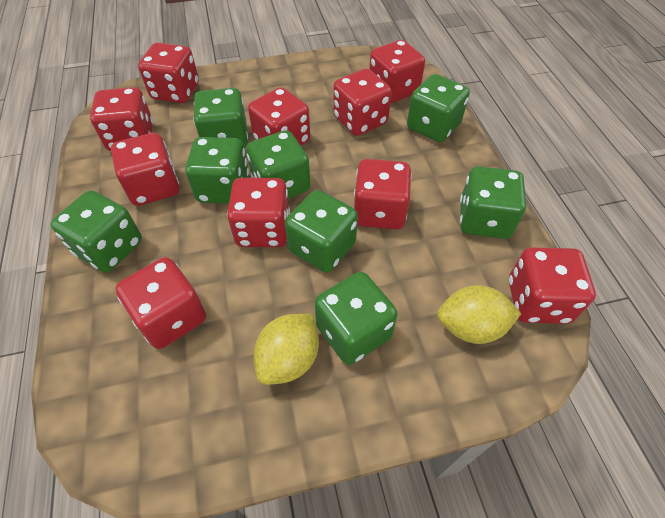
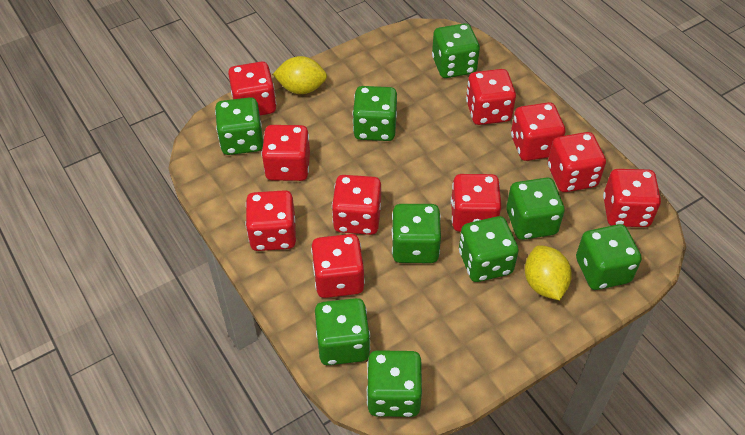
green dice: [51,190,142,272] [185,137,249,204] [193,88,248,148] [246,130,310,199] [285,190,358,273] [315,272,398,365] [407,74,470,142] [460,166,526,239] = 8 -> [215,97,263,155] [315,298,370,365] [353,86,397,141] [367,350,422,417] [391,204,441,263] [432,23,480,78] [459,216,519,282] [506,178,565,240] [576,224,642,290] = 9

